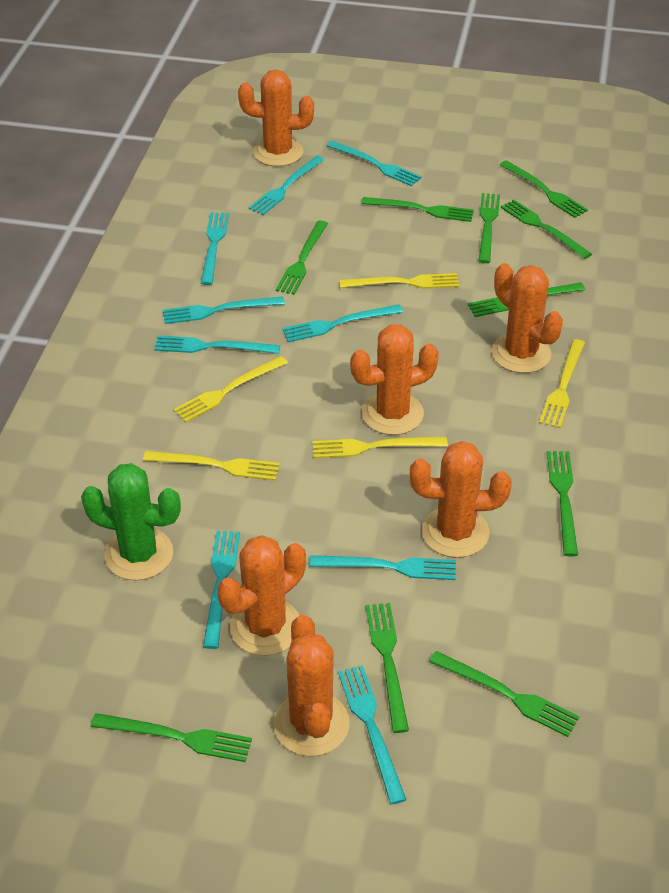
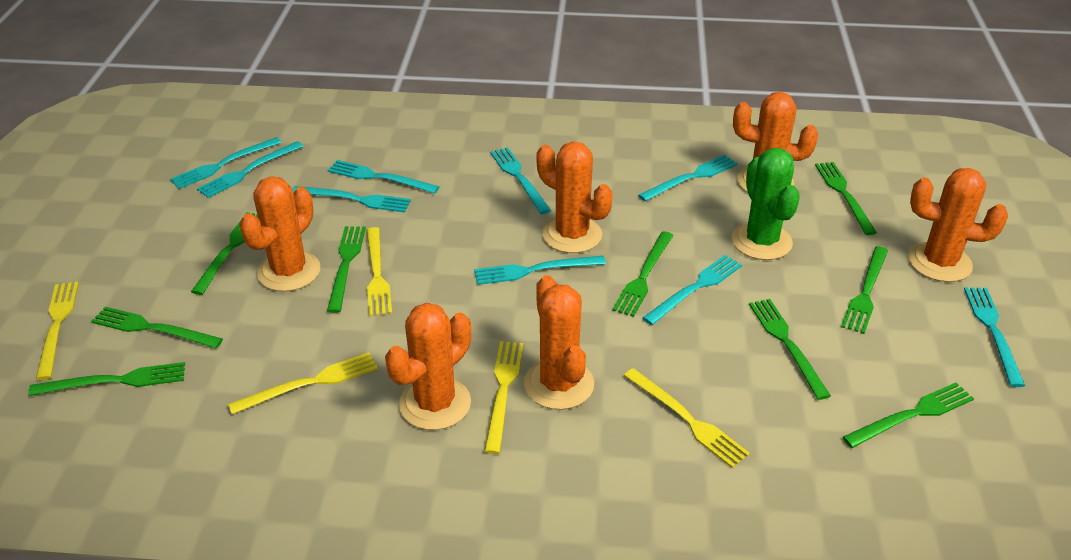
green fork: [91,713,252,762] [276,220,328,295] [361,197,474,222] [366,603,409,733] [429,651,579,737] [468,282,585,317] [478,193,500,263] [500,160,588,218] [501,200,592,259] [547,451,578,556] = 10 -> [28,362,185,396] [91,307,223,348] [191,212,258,295] [327,226,366,313] [612,231,674,317] [749,299,831,400] [815,162,877,235] [841,246,888,334] [843,383,974,448] = 9

